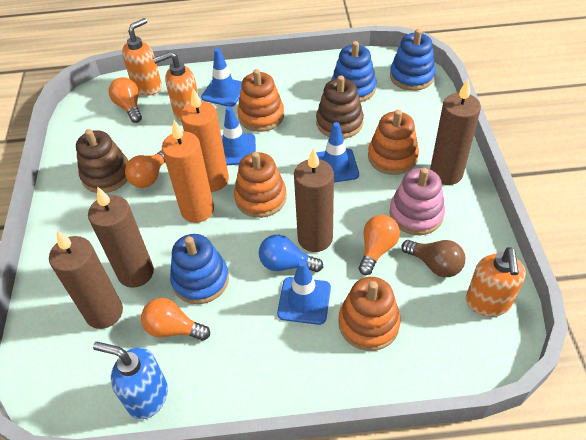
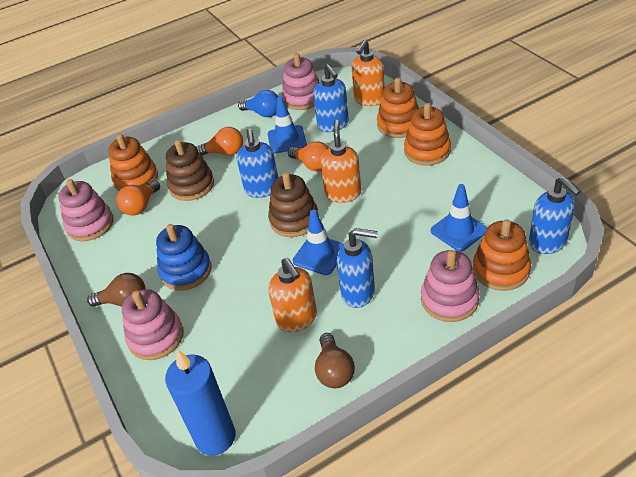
blue candle: none = 0 -> [165,349,236,456] = 1
blue soap dispenser: [93,342,168,420] = 1 -> [237,129,278,198] [313,64,349,132] [337,228,378,308] [529,177,581,254] = 4
blue stacking toy: [170,234,229,304] [331,41,376,102] [390,29,436,91] = 3 -> [156,224,212,291] = 1
blue traffic cone: [201,48,242,107] [221,106,256,165] [277,260,331,325] [316,122,359,183] = 4 -> [268,96,307,154] [293,210,344,275] [431,184,487,252] = 3
brown candle: [49,230,123,329] [88,186,154,288] [294,148,334,252] [430,79,481,185] = 4 -> none = 0
brown light bulb: [401,240,465,277] = 1 -> [87,273,146,307] [315,333,355,388] = 2
orange candle: [162,120,214,223] [180,89,229,192] = 2 -> none = 0
orange light bulb: [109,77,142,123] [125,150,165,188] [141,298,210,341] [358,215,400,275] = 4 -> [116,180,160,216] [196,127,243,155] [288,141,329,171] = 3
pink stacking toy: [389,168,445,235] = 1 -> [58,179,114,241] [122,289,184,360] [282,53,319,110] [421,250,480,322] = 4

